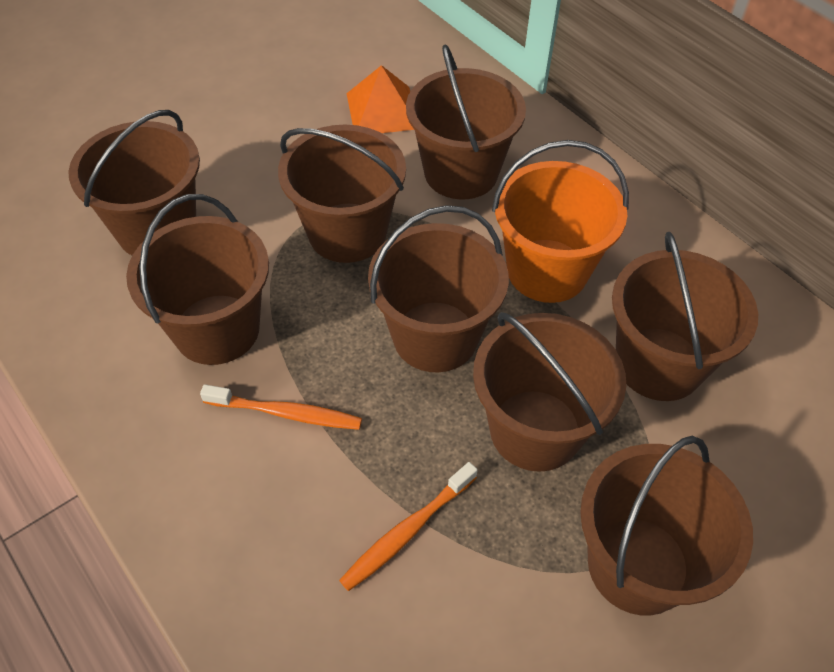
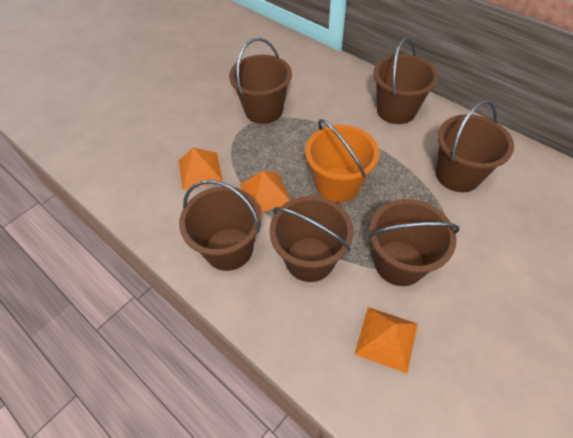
brown bucket: [68,110,200,255] [126,194,269,365] [278,125,406,263] [368,205,509,372] [406,45,526,199] [473,312,626,472] [580,436,753,615] [612,232,758,401] = 8 -> [179,180,261,271] [229,38,292,124] [269,196,354,282] [368,199,459,286] [373,37,439,124] [436,100,514,192] = 6
orange pyramid: [346,65,414,133] = 1 -> [179,147,223,190] [240,171,290,213] [355,307,418,373] = 3
orange toothbrush: [200,384,362,430] [339,462,478,591] = 2 -> none = 0

